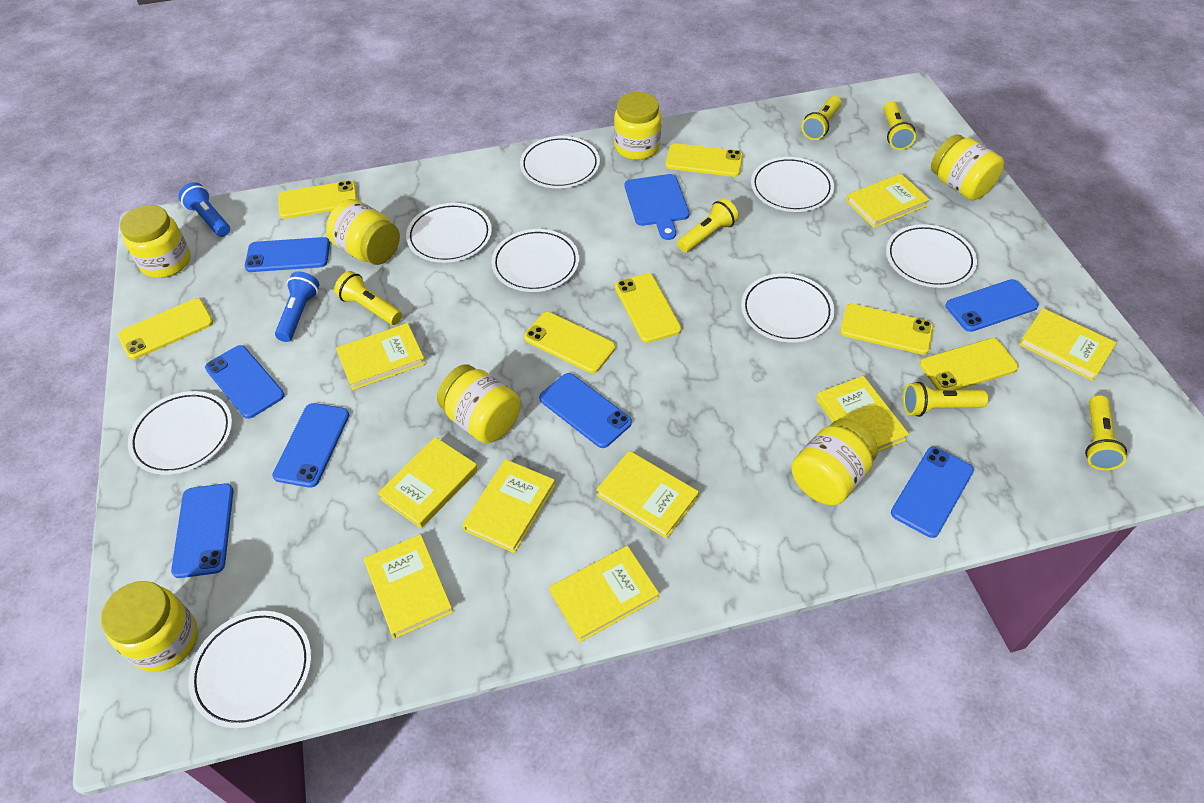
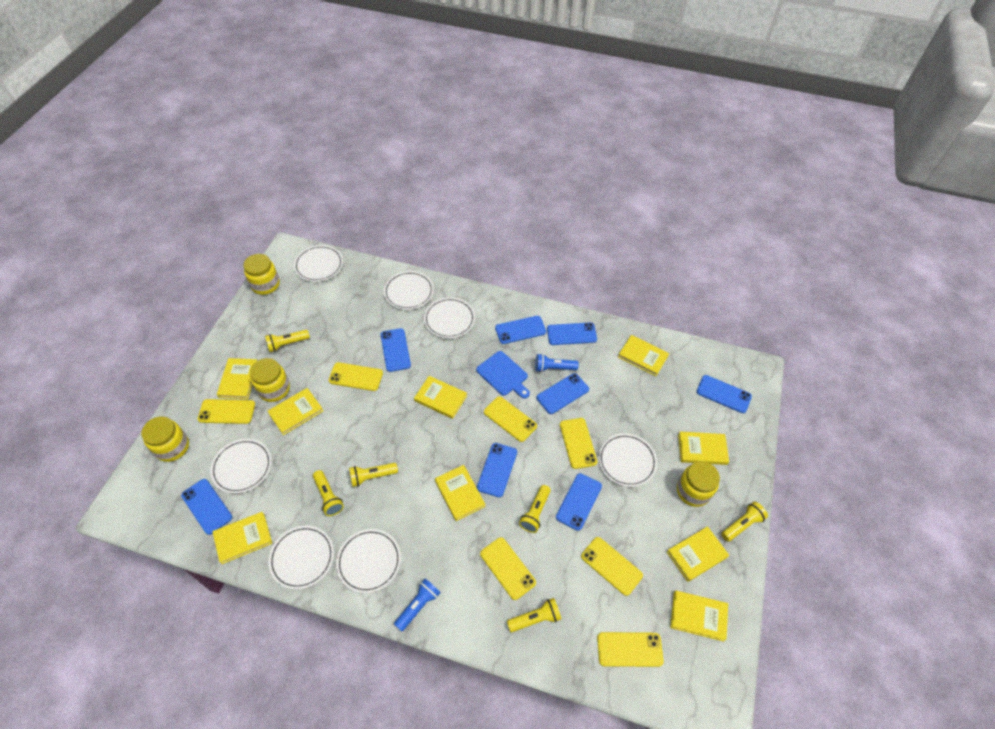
blue phone: [171,483,234,578] [205,345,285,419] [245,237,330,272] [272,403,349,488] [539,373,632,448] [891,447,974,538] [945,279,1039,332] = 7 -> [181,479,232,535] [381,328,411,372] [477,443,517,497] [495,316,546,344] [536,373,589,414] [547,322,597,345] [556,473,602,531] [696,375,752,413] = 8
white plate: [128,391,232,475] [188,611,311,728] [406,203,492,263] [491,229,579,292] [520,136,600,188] [741,273,834,342] [751,157,834,212] [886,224,977,288] = 8 -> [210,439,272,494] [268,526,334,589] [294,245,343,282] [336,529,401,593] [384,271,434,310] [424,297,475,338] [598,433,657,487] = 7
yellow jar: [101,581,198,672] [120,205,191,278] [326,199,400,265] [437,364,521,443] [614,92,661,160] [791,419,878,505] [931,134,1004,200] = 7 -> [141,416,189,462] [244,254,280,295] [250,358,290,402] [677,461,720,507] = 4

